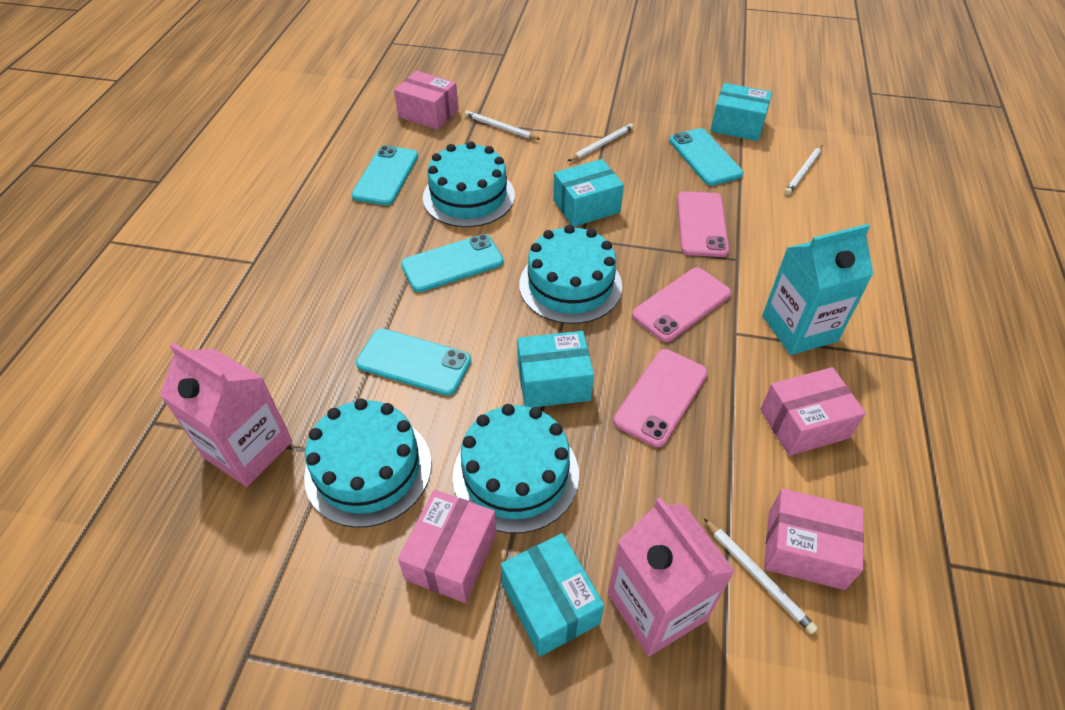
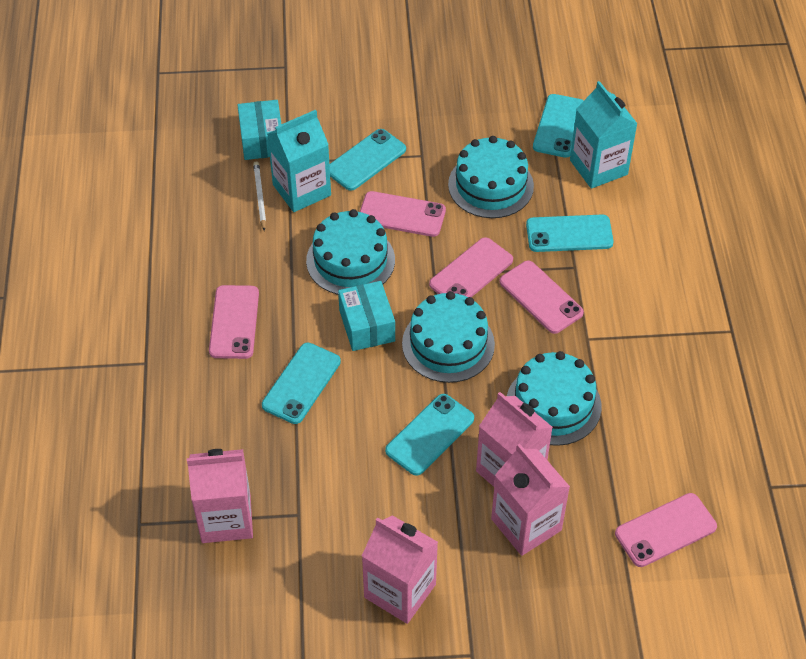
pink box: [394,71,459,130] [398,490,497,603] [760,367,866,456] [764,489,864,590] = 4 -> none = 0
pink carton: [160,342,292,487] [608,497,735,656] = 2 -> [187,449,253,543] [362,515,438,624] [476,392,553,487] [491,444,570,556] = 4
pink phone: [613,349,708,447] [632,268,731,342] [677,191,729,257] = 3 -> [209,285,259,359] [360,191,446,237] [429,237,513,297] [499,261,584,334] [615,493,717,567] = 5
turquoise box: [501,533,604,657] [517,331,594,408] [553,159,624,227] [710,83,772,141] = 4 -> [237,100,281,160] [338,281,395,351] = 2
turquoise carton: [762,224,874,355] = 1 -> [267,110,331,212] [570,81,638,189] = 2
turquoise phone: [351,145,418,205] [356,329,471,396] [401,234,504,292] [669,128,743,186] = 4 -> [262,342,341,424] [330,129,406,191] [385,394,474,476] [526,215,613,252] [533,94,584,158] = 5
white pencil: [465,110,540,140] [568,123,634,161] [704,518,818,634] [785,145,822,195] = 4 -> [253,162,266,231] = 1

